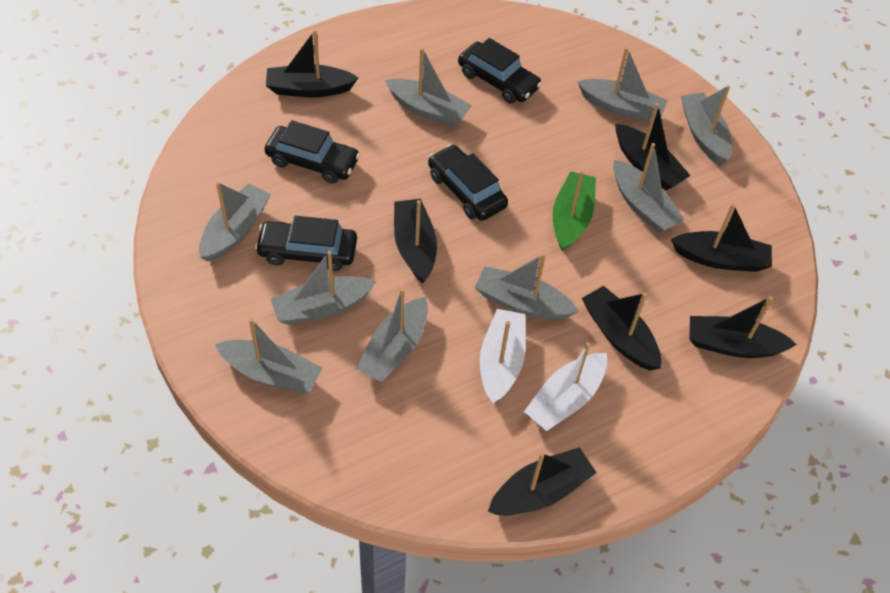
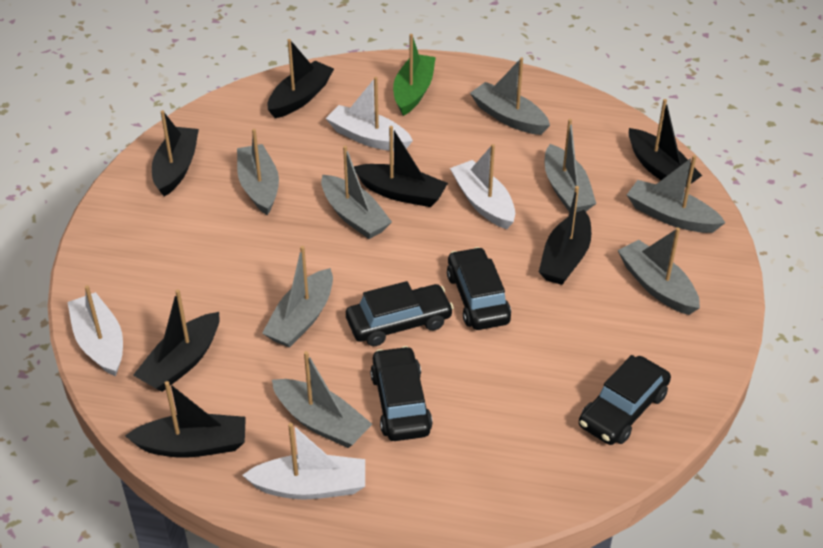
grey boat: [199,182,271,262] [215,318,322,394] [271,251,377,325] [356,288,428,382] [385,48,472,127] [475,253,579,320] [578,47,668,122] [613,143,685,233] [681,85,732,165] = 9 -> [237,129,279,215] [262,246,333,348] [272,351,372,448] [321,146,392,239] [470,58,550,135] [545,119,596,213] [617,227,700,315] [627,155,725,233] = 8
white boat: [480,309,526,403] [524,342,607,431] = 2 -> [67,285,123,377] [242,423,365,500] [325,77,413,151] [450,144,515,229] = 4

